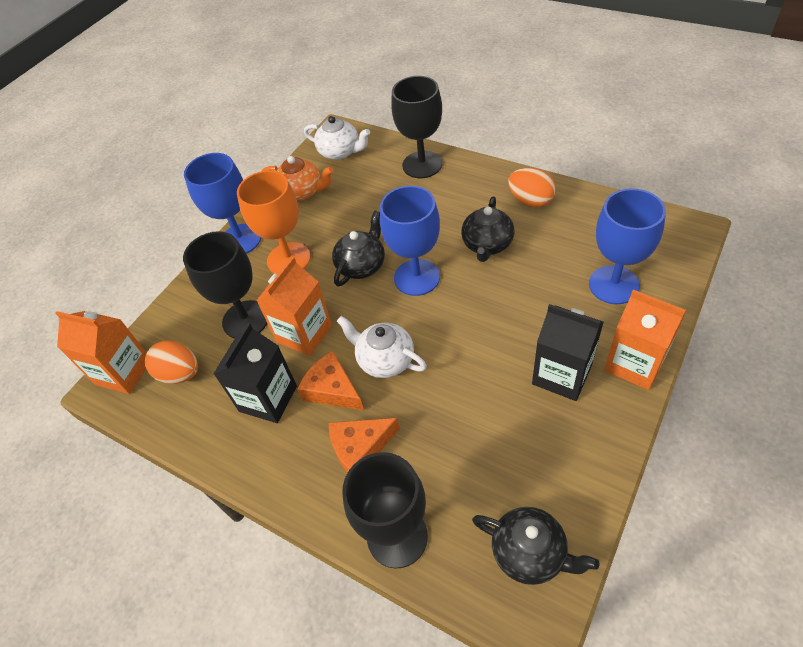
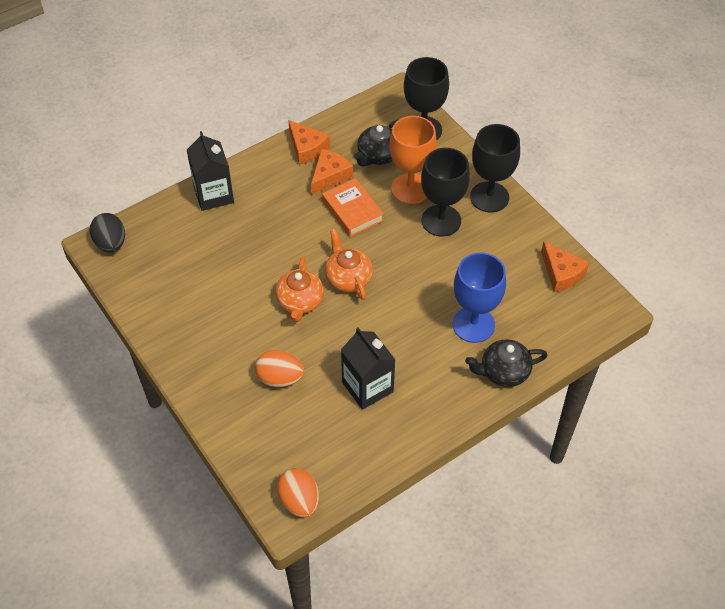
black egg: none = 0 -> [90,213,125,252] = 1
black teapot: [332,210,385,286] [461,197,514,262] [472,507,599,585] = 3 -> [354,120,398,167] [465,339,548,387] = 2
blue goblet: [184,153,261,254] [380,186,440,296] [589,188,666,304] = 3 -> [453,253,506,343] = 1
orange book: none = 0 -> [322,178,384,237] = 1
orange carton: [55,311,147,394] [256,257,332,356] [604,290,686,390] = 3 -> none = 0
orange cheese: [297,351,364,410] [329,418,400,473] = 2 -> [288,120,330,165] [311,149,353,195] [541,242,590,292] = 3
orange teapot: [262,156,333,201] = 1 -> [275,256,324,322] [325,229,373,300] = 2
white teapot: [304,116,370,160] [337,316,427,378] = 2 -> none = 0

